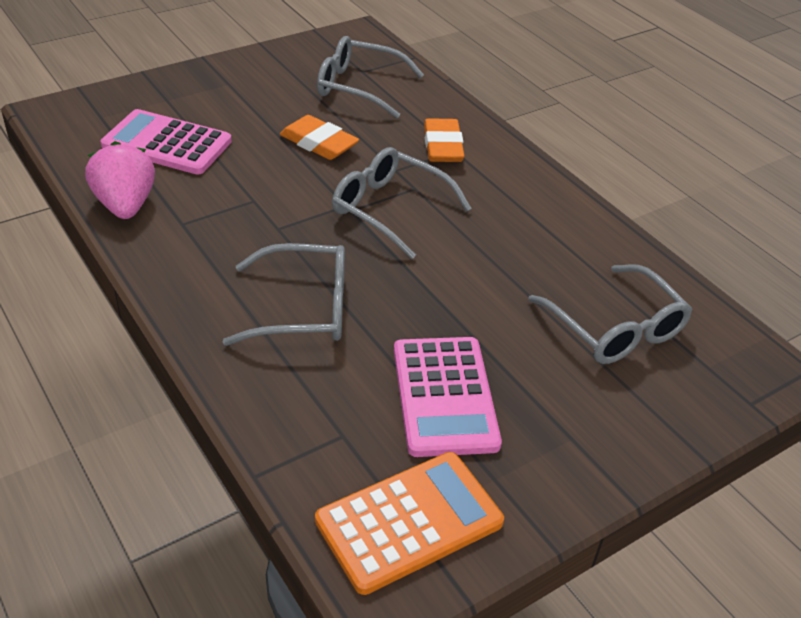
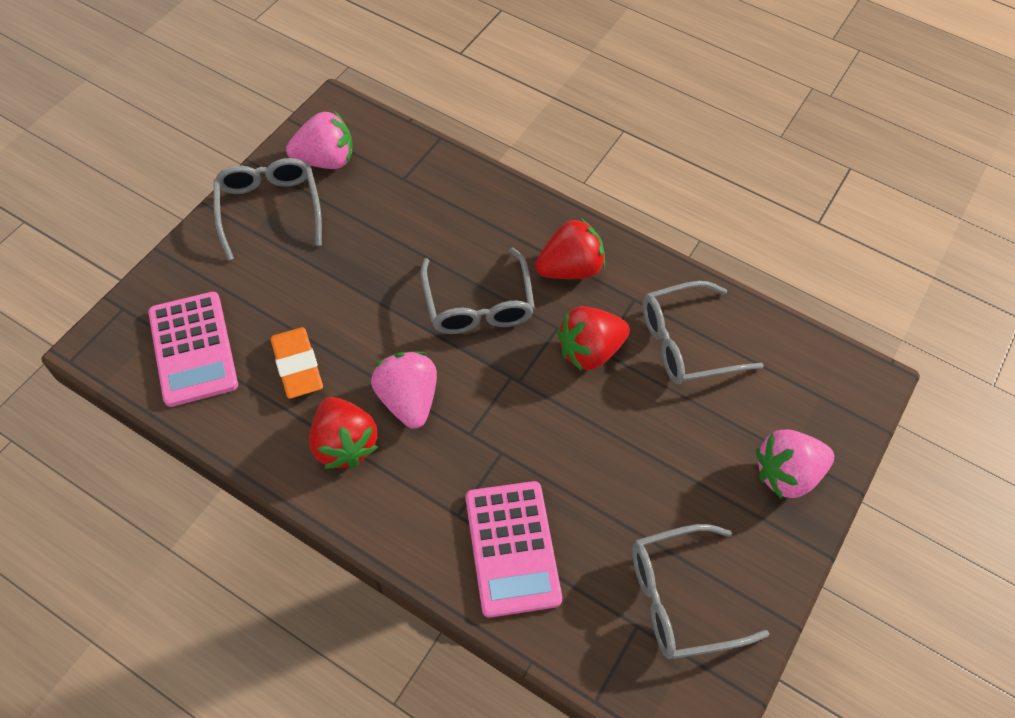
orange calculator: [315,452,504,595] = 1 -> none = 0
orange eraser: [280,115,359,160] [424,118,465,162] = 2 -> [271,327,323,399] = 1
pink strawberry: [85,141,155,219] = 1 -> [286,111,353,169] [371,352,437,429] [756,429,834,499] = 3
red strawberry: none = 0 -> [309,397,378,469] [535,217,605,279] [557,306,630,371] = 3

